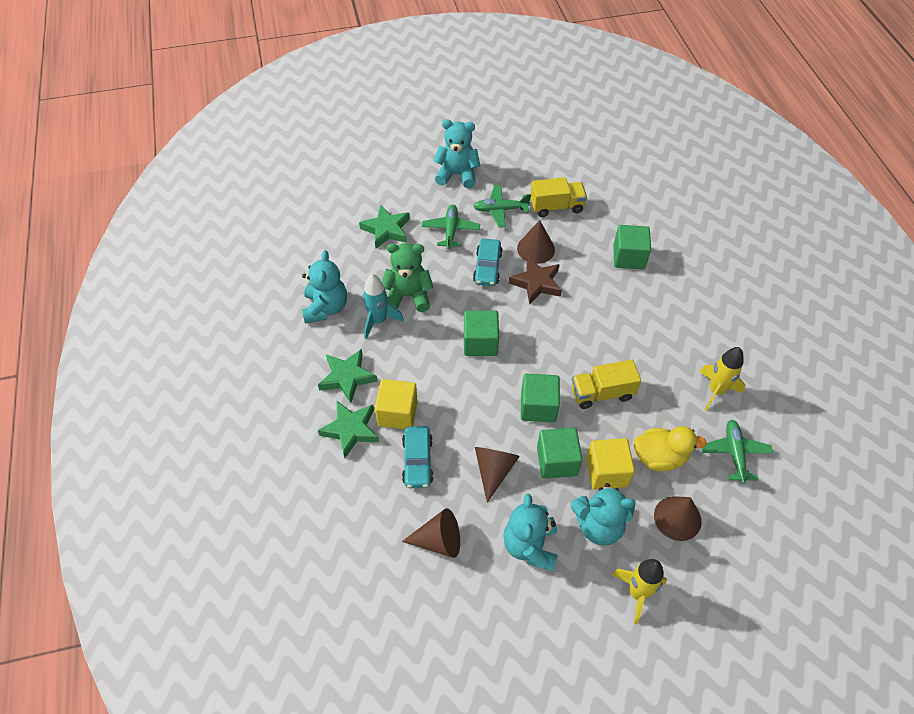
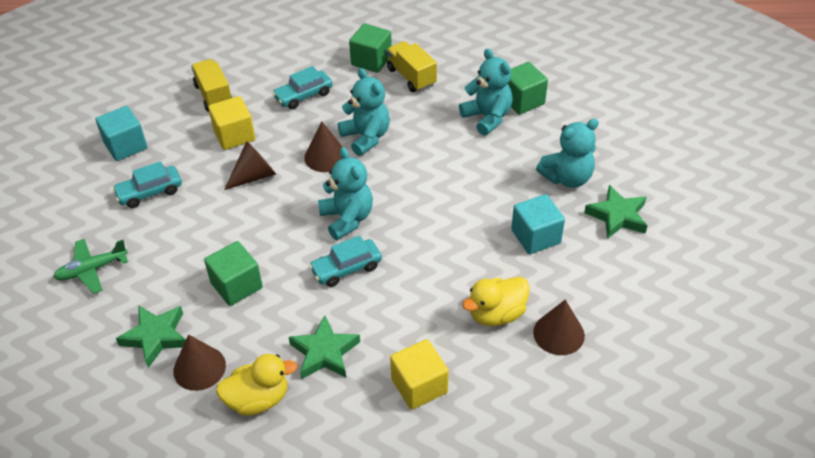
brown star: [509,257,562,305] = 1 -> none = 0
green cube: [464,310,499,356] [521,374,560,422] [537,428,582,479] [613,225,651,269] = 4 -> [204,241,263,306] [349,24,392,73] [508,62,548,115] = 3
green plane: [422,204,480,249] [473,185,531,228] [701,420,773,484] = 3 -> [53,239,128,294] = 1
green teddy bear: [382,243,434,312] = 1 -> none = 0
turquoise car: [402,426,433,488] [473,239,503,286] = 2 -> [112,161,182,208] [272,66,333,109] [309,236,382,287] = 3
turquoise cube: none = 0 -> [96,106,147,161] [511,194,565,254] = 2
turquoise rocket: [363,274,404,339] = 1 -> none = 0
yellow duck: [634,426,707,471] = 1 -> [216,354,297,416] [462,277,530,326] = 2
yellow rocket: [611,559,667,624] [700,347,745,411] = 2 -> none = 0

